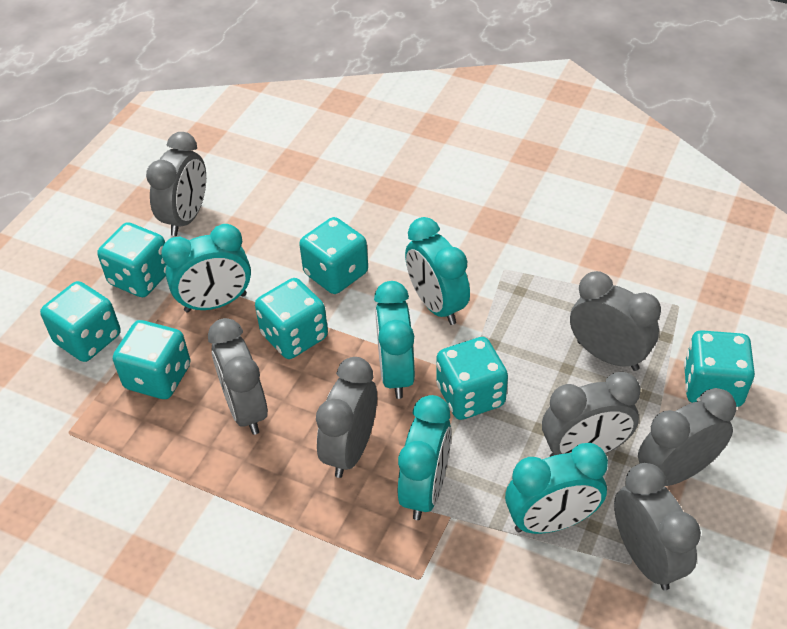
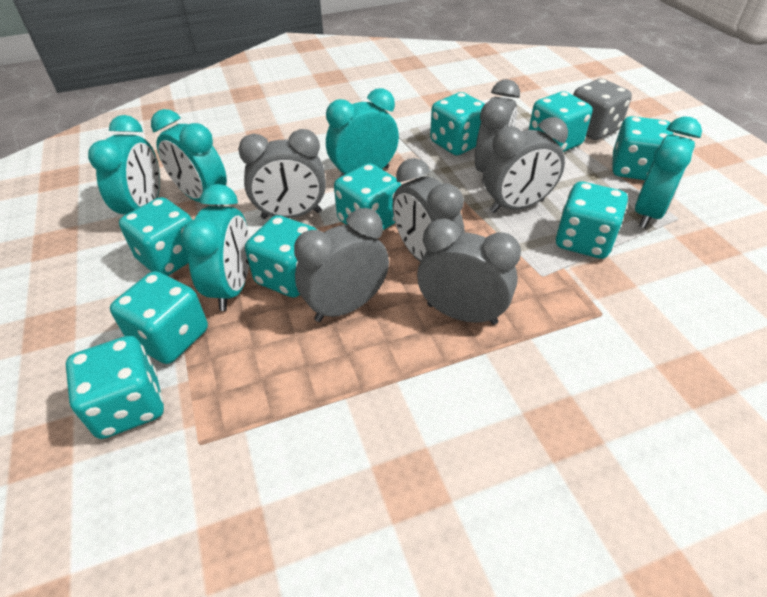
grey clock: [146,132,206,236] [208,318,268,435] [316,357,377,478] [542,372,640,457] [570,271,661,371] [614,463,701,590] [638,388,736,486] = 7 -> [238,129,326,219] [294,208,389,322] [392,158,465,262] [417,219,521,325] [475,79,520,184] [484,117,568,213] = 6
grey dice: none = 0 -> [573,79,632,140] = 1
turquoise dice: [40,281,121,362] [97,222,167,297] [113,320,191,399] [255,278,328,359] [299,217,368,294] [436,337,508,420] [684,330,755,407] = 7 -> [66,336,164,439] [110,271,208,364] [119,197,192,276] [245,215,317,298] [334,163,401,230] [430,92,485,155] [529,91,593,152] [556,182,628,259] [613,116,673,180] = 9

